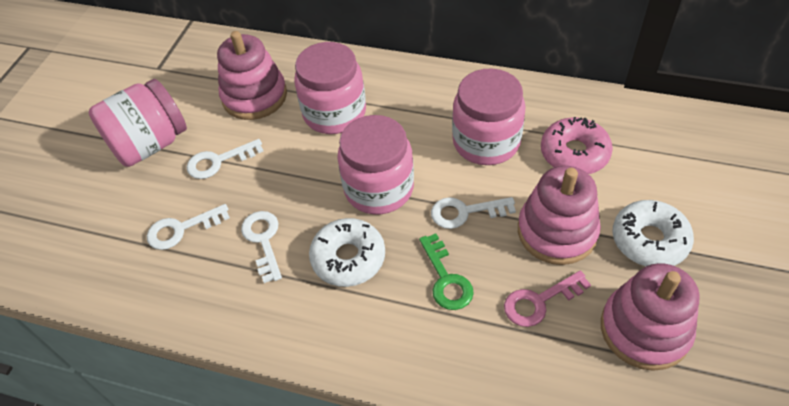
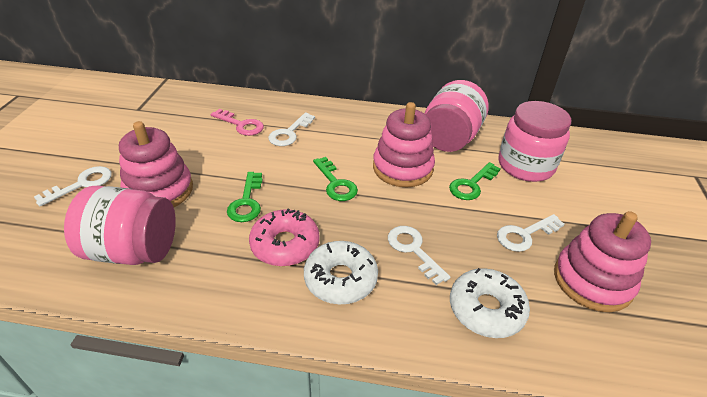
green key: [419,234,474,310] = 1 -> [227,172,263,222] [313,157,358,201] [449,162,501,200] = 3
pink jar: [88,79,187,167] [294,42,366,134] [337,115,414,214] [452,68,526,165] = 4 -> [64,186,176,265] [425,80,488,152] [499,101,571,182] = 3

